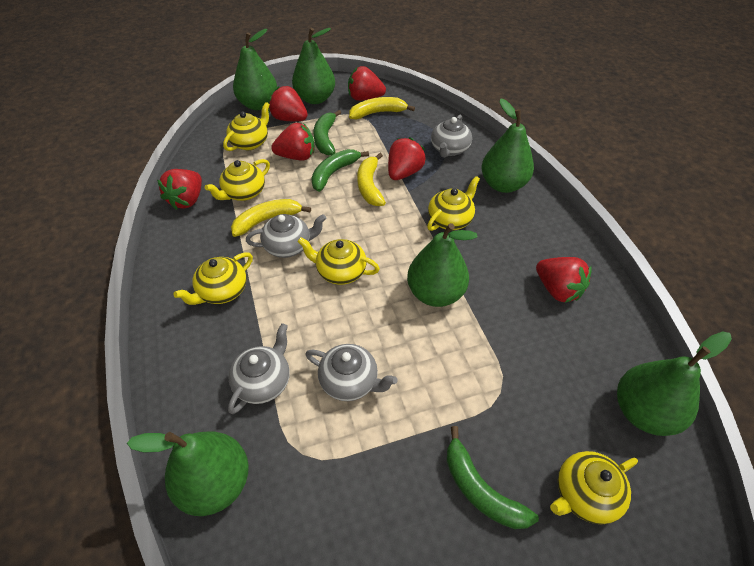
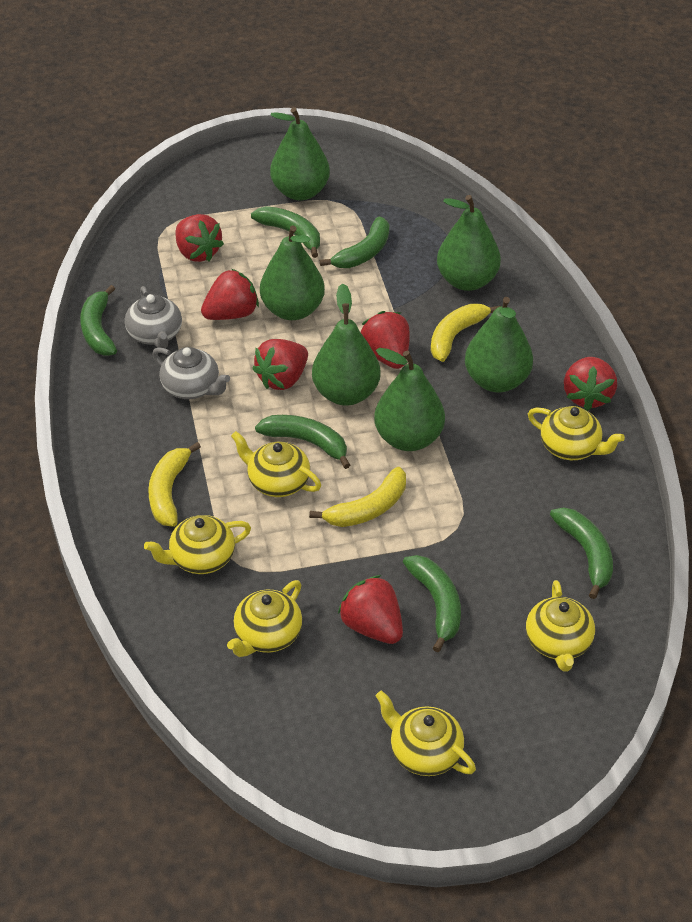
green banana: [311,149,369,192] [313,110,341,156] [447,426,539,529] = 3 -> [80,285,117,356] [251,206,320,258] [255,415,350,469] [320,217,389,268] [403,555,461,652] [550,507,613,599] = 6
grey teapot: [228,323,290,414] [246,214,326,258] [305,344,397,401] [431,115,472,158] = 4 -> [125,286,182,349] [152,347,230,399] = 2

